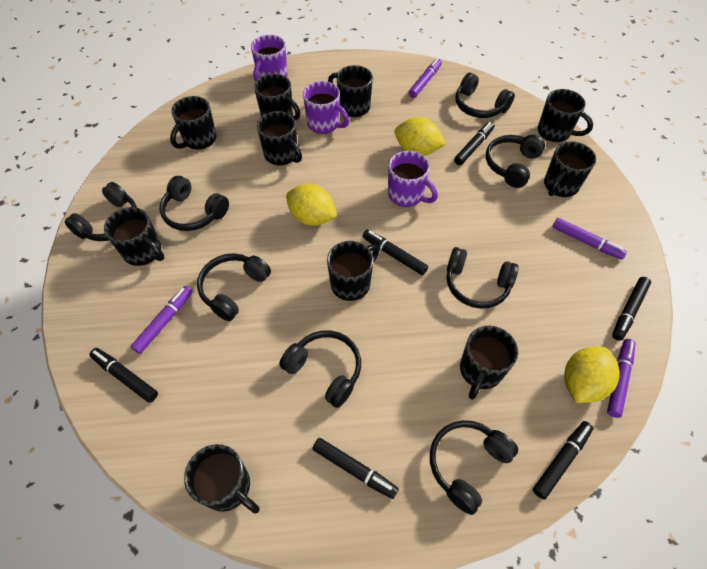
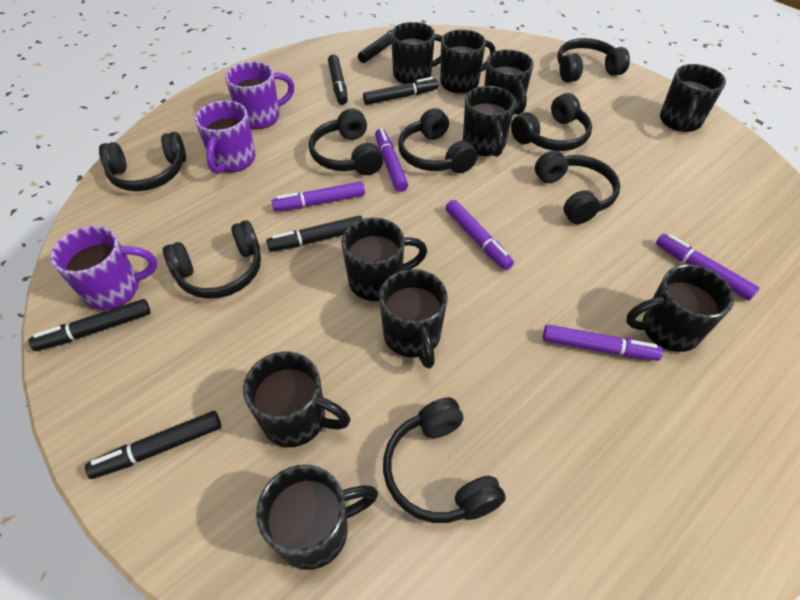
purple marker: [131,286,193,354] [408,58,442,98] [552,218,627,260] [607,339,636,418] = 4 -> [272,181,365,211] [375,128,408,192] [446,200,514,270] [543,325,663,361] [656,234,759,301] = 5
yellow lemon: [286,184,337,226] [395,117,446,156] [564,346,620,403] = 3 -> none = 0

